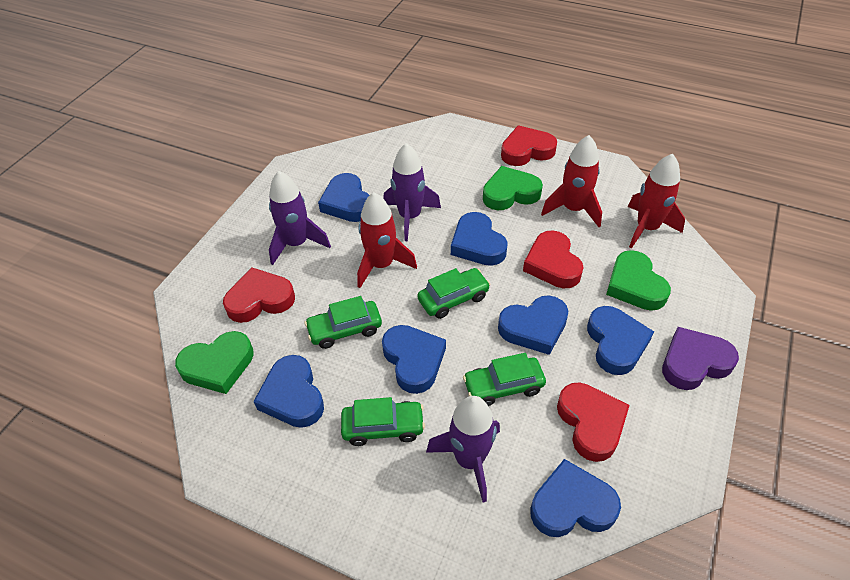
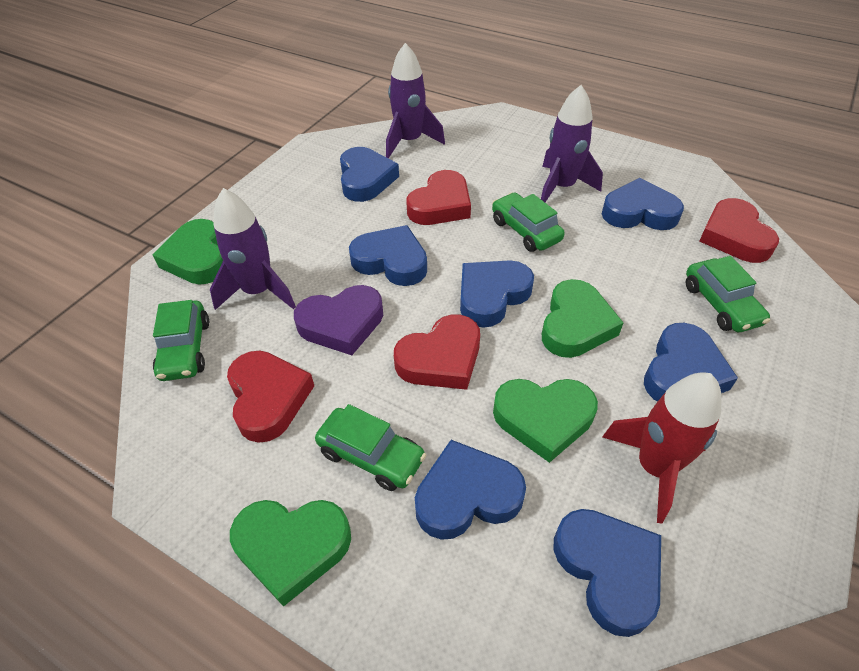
green heart: [175,331,254,394] [483,166,543,210] [606,250,671,311] = 3 -> [153,219,223,285] [230,500,351,607] [493,379,598,463] [542,279,624,358] = 4
red rocket: [357,192,417,288] [541,135,602,227] [628,154,685,249] = 3 -> [602,372,721,524] = 1

